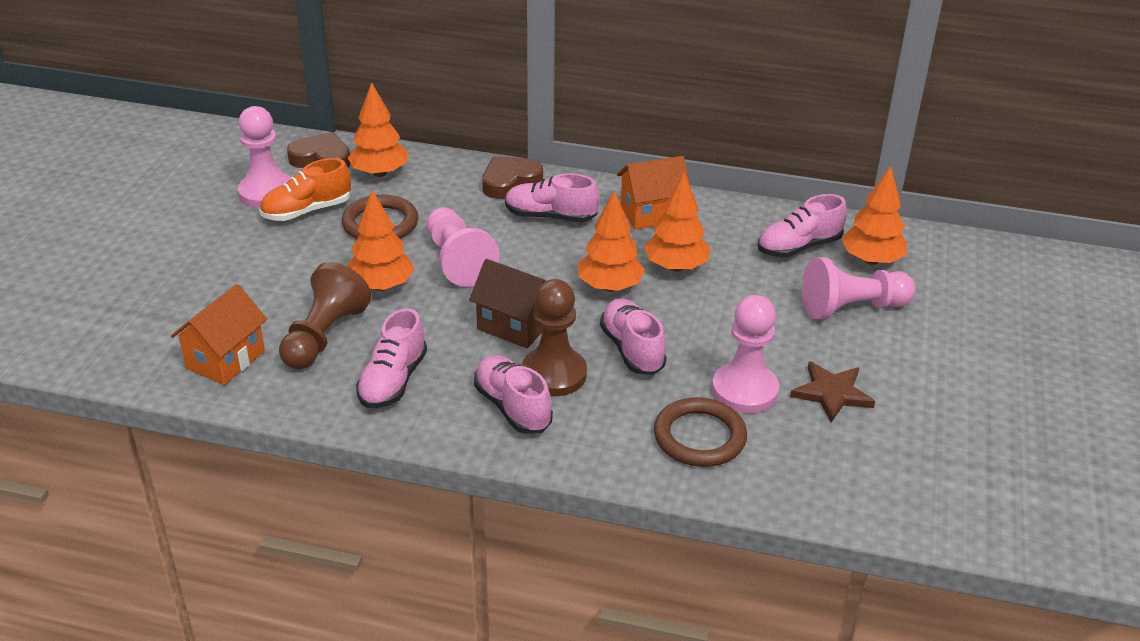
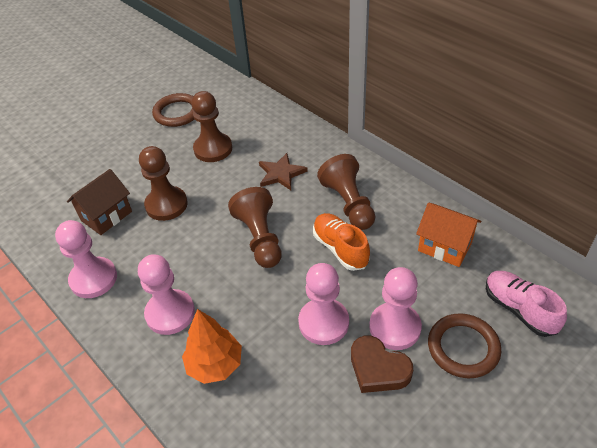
brown heart: [287,132,351,168] [482,156,543,199] = 2 -> [351,336,413,393] = 1
brown pawn: [279,262,372,369] [522,279,587,396] = 2 -> [139,146,188,221] [191,91,232,162] [228,187,282,268] [317,154,375,230] = 4
orange house: [171,284,267,385] [617,156,690,230] = 2 -> [416,203,481,267] = 1
orange tree: [347,190,415,291] [348,82,408,177] [578,191,645,292] [644,172,710,272] [841,166,907,265] = 5 -> [182,309,242,384] = 1
pink shoe: [356,308,427,408] [474,355,553,434] [505,173,599,223] [600,299,667,375] [757,194,847,258] = 5 -> [486,271,567,337] = 1

